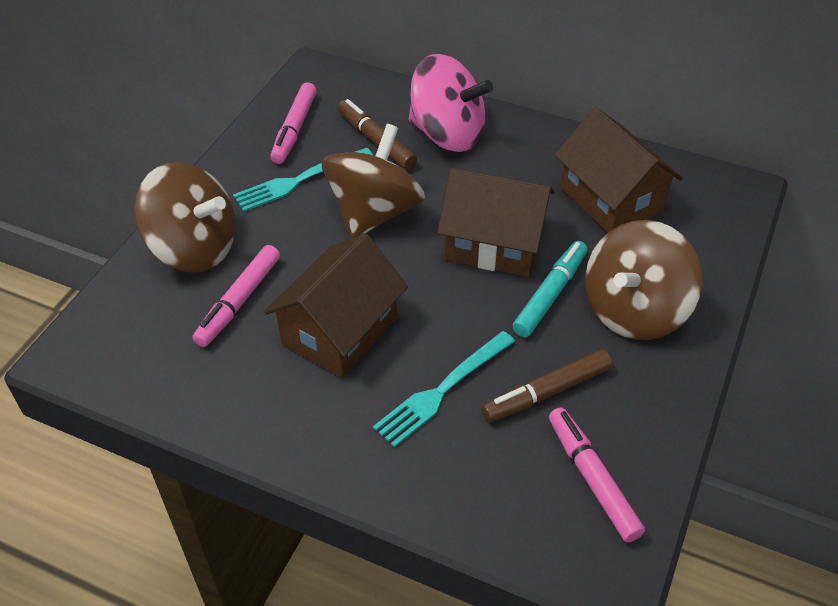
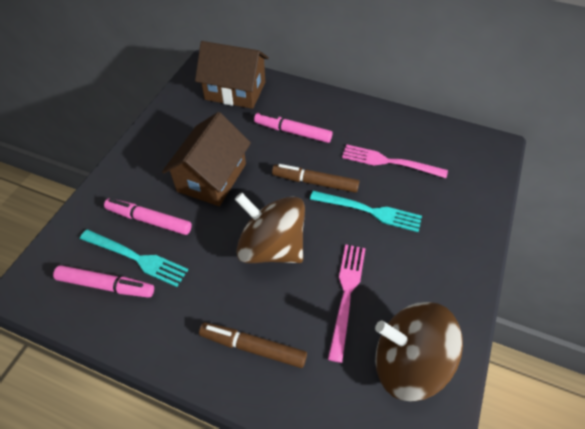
brown house: [264,233,408,378] [437,168,555,277] [555,107,683,233] = 3 -> [162,112,251,206] [195,41,269,109] = 2
brown spinning top: [134,162,236,273] [322,124,425,238] [585,220,702,340] = 3 -> [235,193,305,263] [375,302,463,401] = 2
pink fork: none = 0 -> [328,244,366,363] [342,144,448,178] = 2
pink spinning top: [409,54,493,152] = 1 -> none = 0
turquoise marker: [512,241,587,337] = 1 -> none = 0

